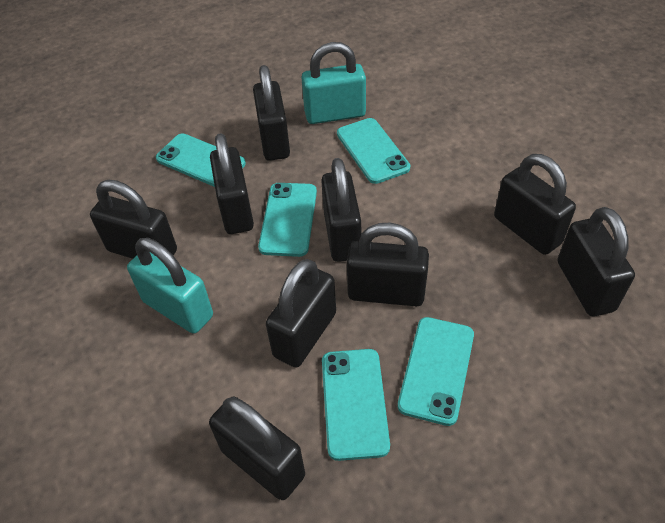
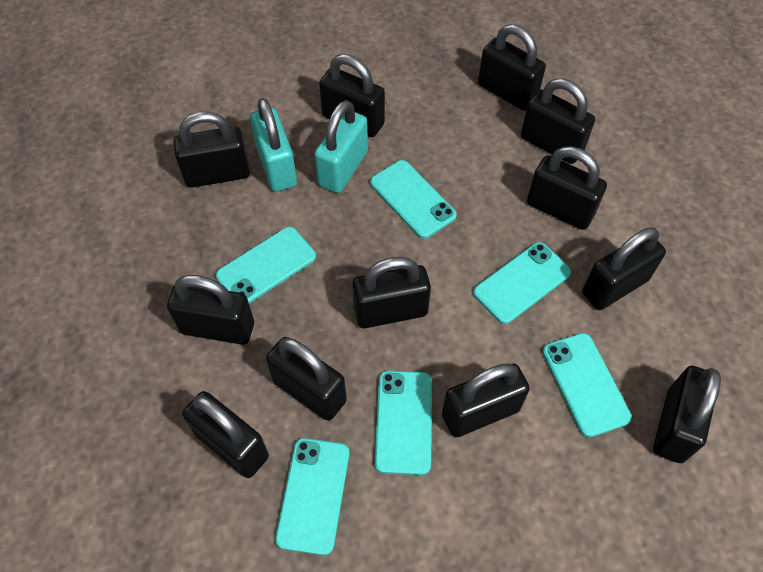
black padlock: [90,180,177,259] [209,397,305,500] [210,133,254,234] [253,65,290,161] [266,259,336,368] [321,158,361,262] [347,223,429,307] [494,154,576,255] [558,207,635,316] = 9 -> [167,275,254,345] [173,112,250,188] [182,391,269,478] [266,337,347,421] [319,54,385,137] [352,257,431,328] [442,363,530,437] [478,24,546,111] [521,78,595,164] [527,146,607,230] [582,227,666,310] [653,366,721,463] = 12
turquoise phone: [156,134,246,187] [258,183,317,257] [322,349,390,461] [337,118,410,184] [398,317,474,426] = 5 -> [216,227,316,304] [275,438,349,555] [370,160,457,239] [375,371,432,475] [473,242,571,324] [543,333,632,437] = 6

